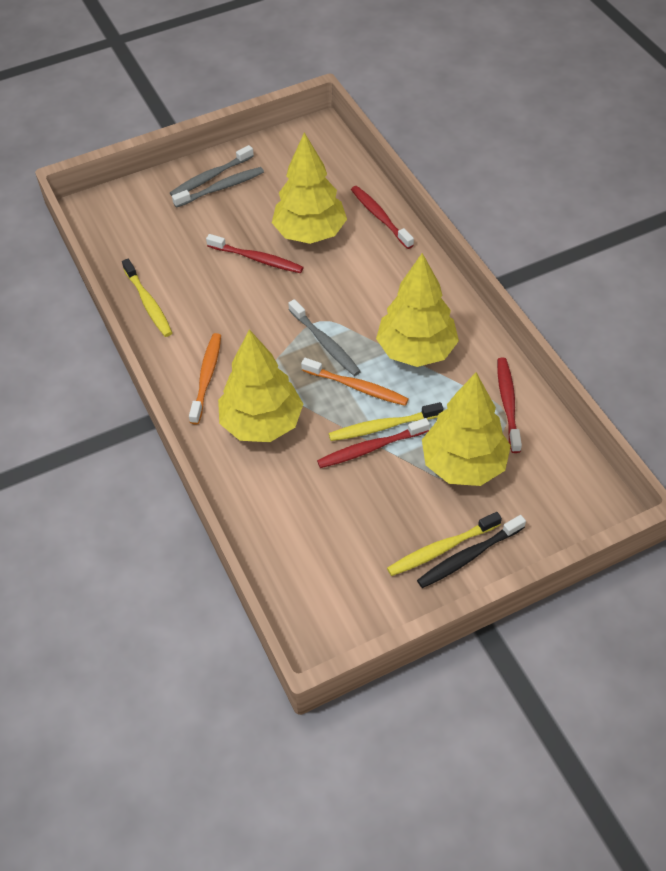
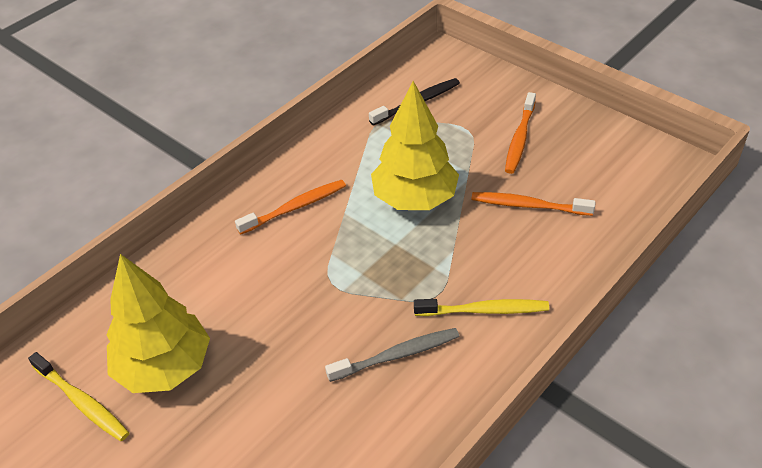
grey toothbrush: [170,145,254,196] [172,167,264,208] [288,299,361,376] = 3 -> [325,328,460,382] = 1
orange toothbrush: [189,333,221,425] [301,358,409,406] = 2 -> [235,180,346,234] [471,192,596,216] [505,92,536,174] = 3
red toothbrush: [206,234,304,273] [317,418,430,468] [351,186,414,249] [497,358,522,453] = 4 -> none = 0
yellow toothbrush: [122,259,172,337] [329,402,443,441] [387,512,502,576] = 3 -> [28,352,129,441] [414,299,549,316] = 2
yellow tree: [218,329,303,442] [272,132,347,244] [376,253,459,367] [422,372,511,486] = 4 -> [107,254,210,393] [371,81,459,210] = 2

